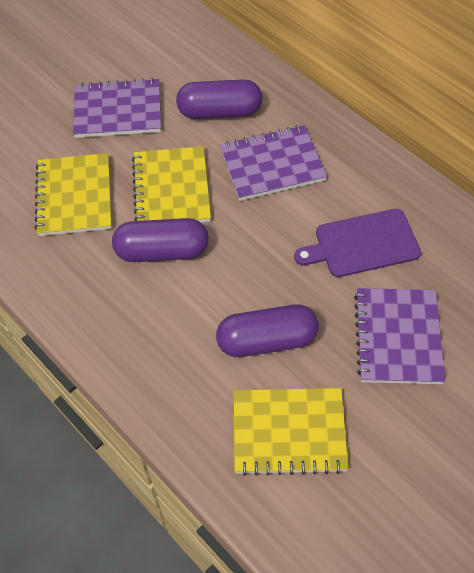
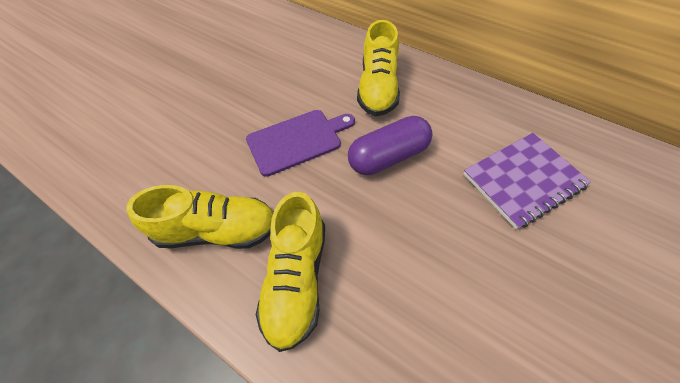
purple capsule: [112,218,209,262] [176,79,262,119] [216,304,319,357] = 3 -> [348,116,432,175] = 1
purple notebook: [73,78,161,138] [220,125,327,201] [354,288,445,384] = 3 -> [463,133,591,229] = 1
yellow notebook: [35,153,111,236] [132,146,211,222] [234,388,349,476] = 3 -> none = 0
yellow shoe: none = 0 -> [126,185,274,249] [256,191,325,352] [357,20,400,117] = 3

